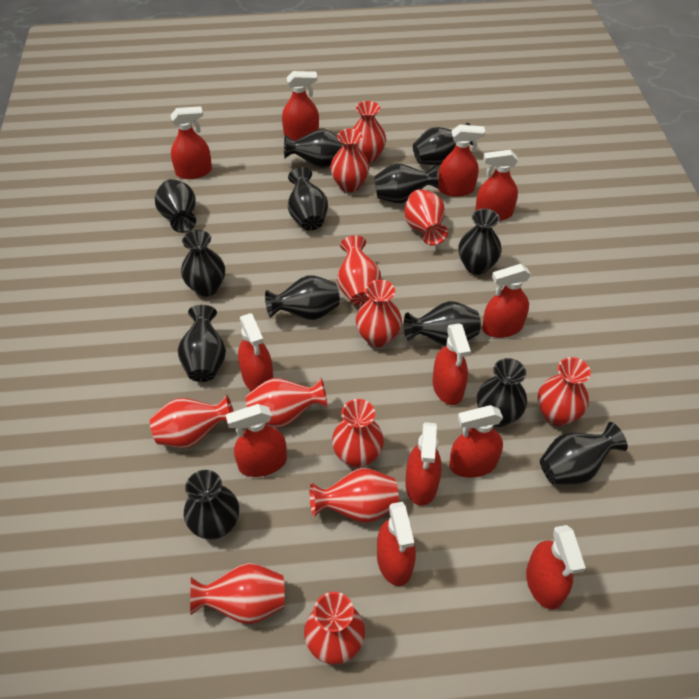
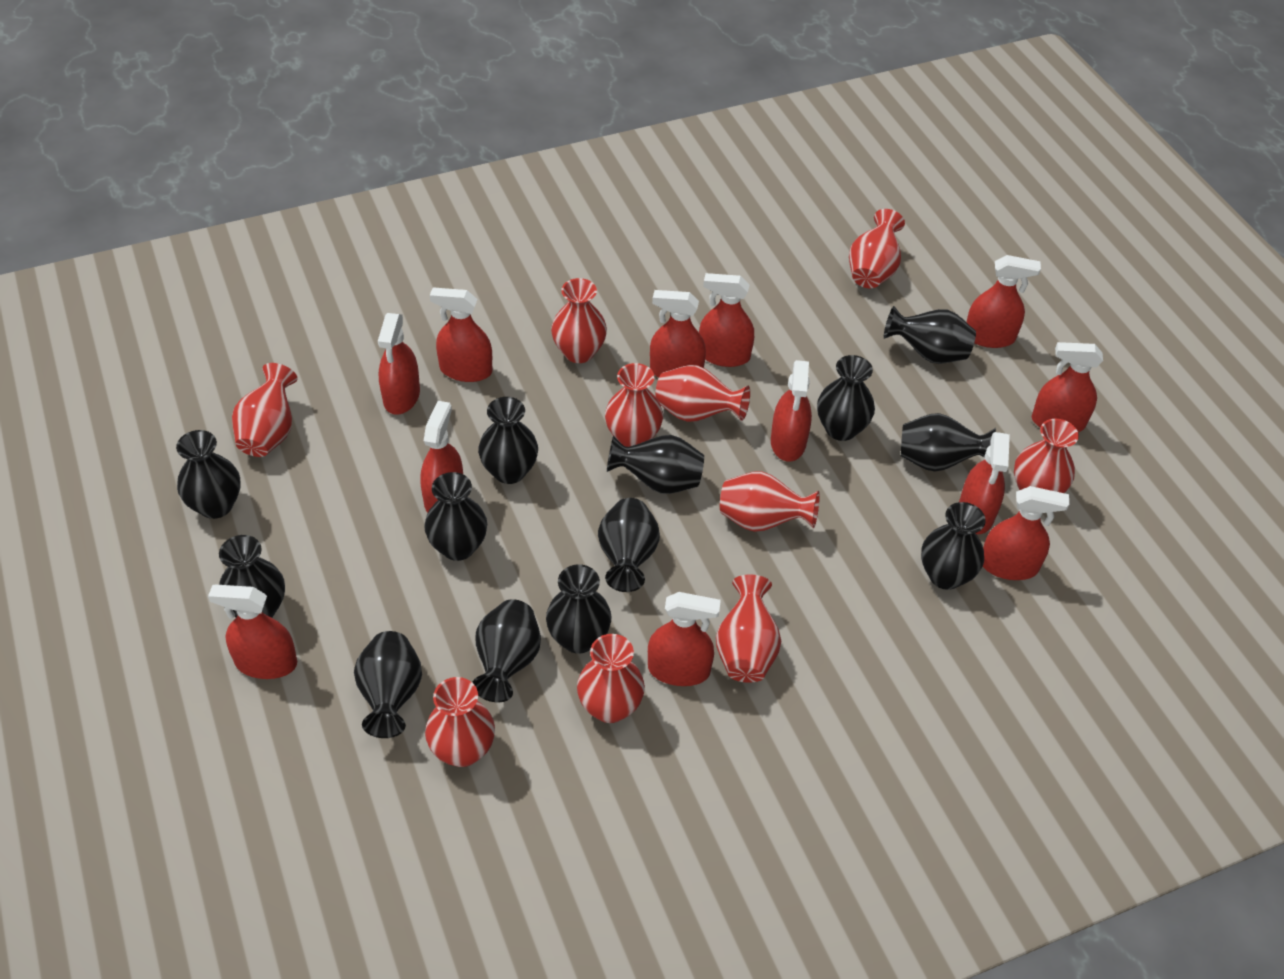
red vase: [150,395,234,448] [190,563,285,624] [246,378,328,428] [304,592,365,665] [310,468,399,523] [330,129,369,192] [332,399,384,468] [337,235,381,306] [352,101,386,163] [356,280,402,347] [404,189,448,245] [538,357,591,426] = 12 -> [232,363,298,457] [425,677,495,767] [551,278,607,363] [577,634,645,723] [605,363,663,447] [655,365,750,422] [716,575,781,683] [720,471,820,532] [849,209,905,288] [1014,419,1079,493] = 10

